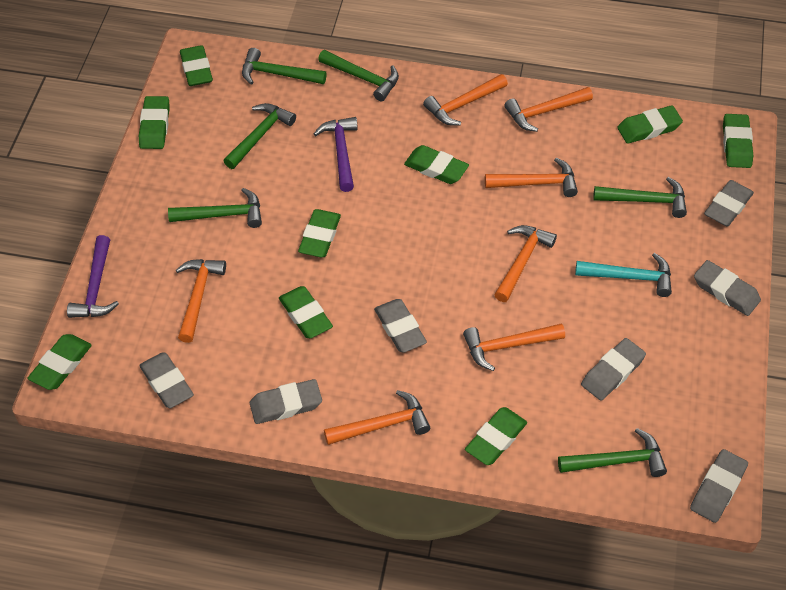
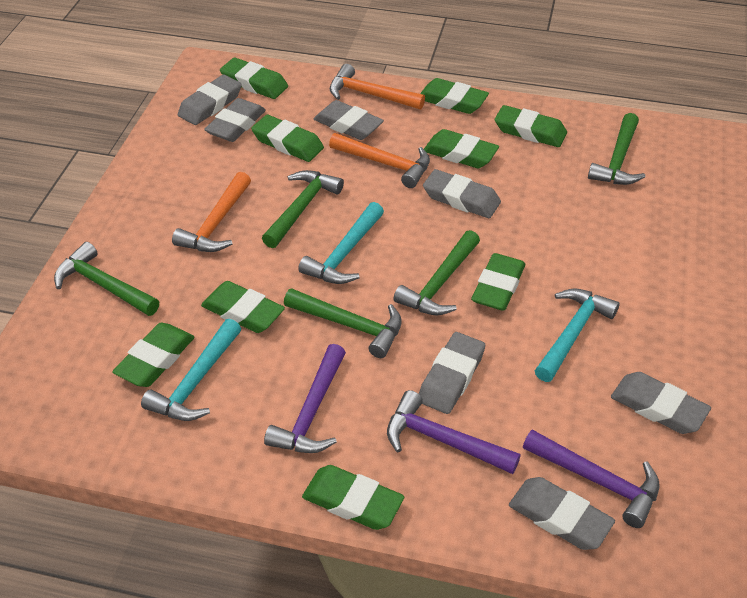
green hammer: [168,188,262,228] [223,103,296,169] [242,48,327,85] [318,50,399,102] [558,428,667,477] [593,177,687,218] = 6 -> [54,242,159,316] [262,170,344,248] [284,288,402,358] [393,230,480,315] [588,113,645,185] = 5
orange hammer: [176,259,226,343] [324,390,430,445] [423,74,508,125] [463,323,565,371] [485,158,578,197] [494,225,557,302] [504,87,593,132] = 7 -> [172,172,251,252] [329,133,430,188] [330,64,425,109] = 3
purple hammer: [67,235,119,318] [314,117,358,192] = 2 -> [264,344,346,453] [387,390,521,474] [523,430,659,528] = 3
turquoise hammer: [575,253,672,297] = 1 -> [141,319,241,421] [298,202,384,284] [535,289,620,382] = 3

